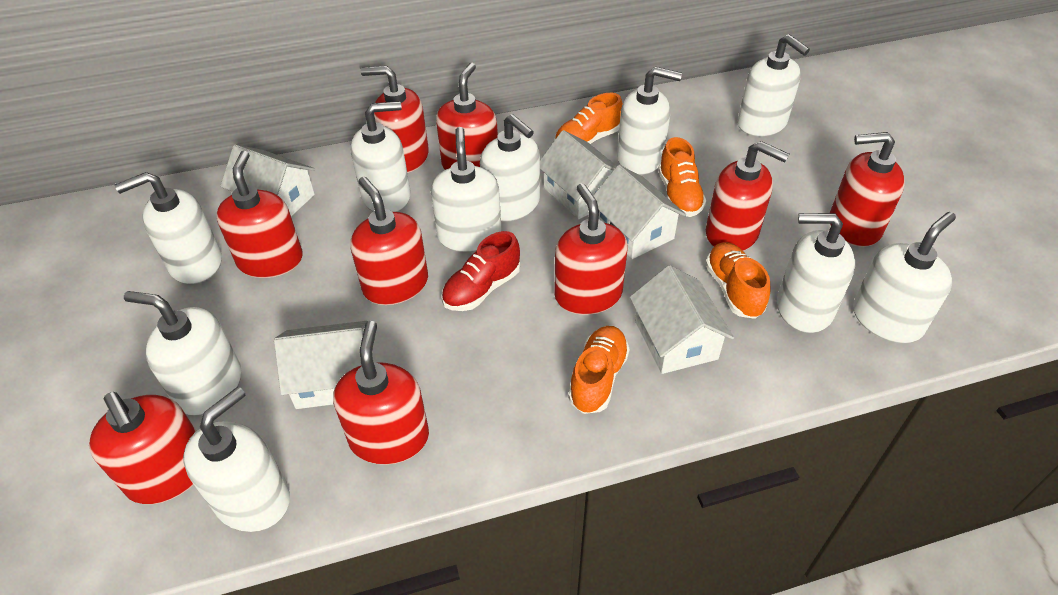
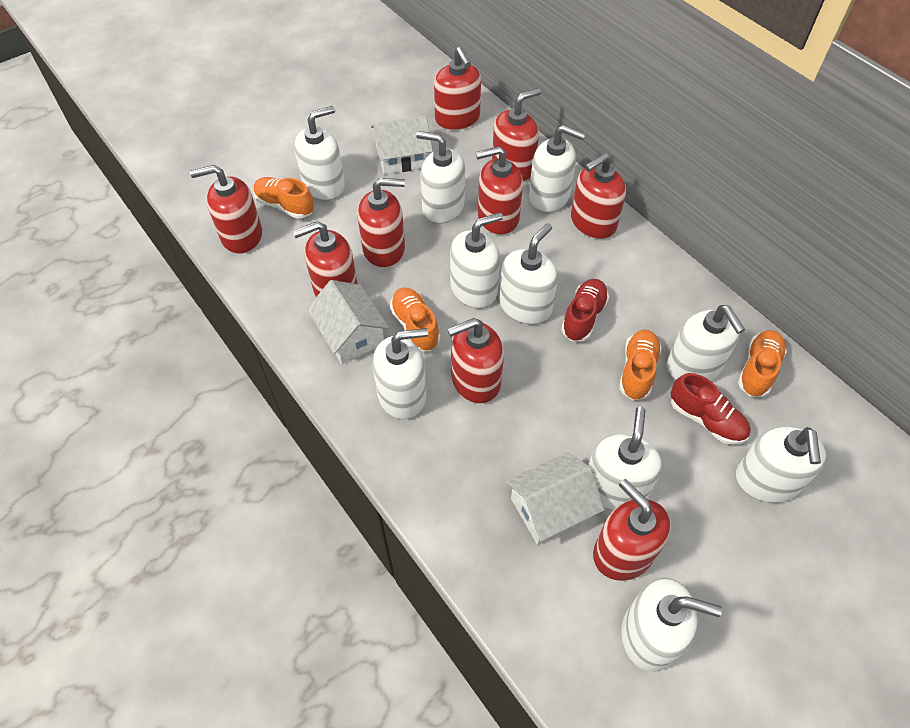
red shoe: [441,231,520,311] = 1 -> [561,279,609,341] [671,373,751,445] = 2
white house: [220,144,315,216] [274,321,367,409] [540,130,617,219] [593,165,686,259] [630,265,734,374] = 5 -> [307,280,389,364] [371,115,433,175] [506,452,605,545] = 3

